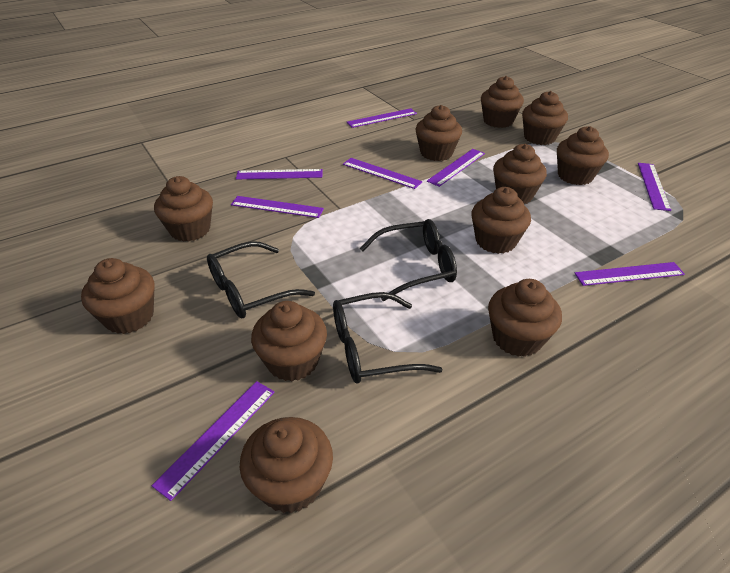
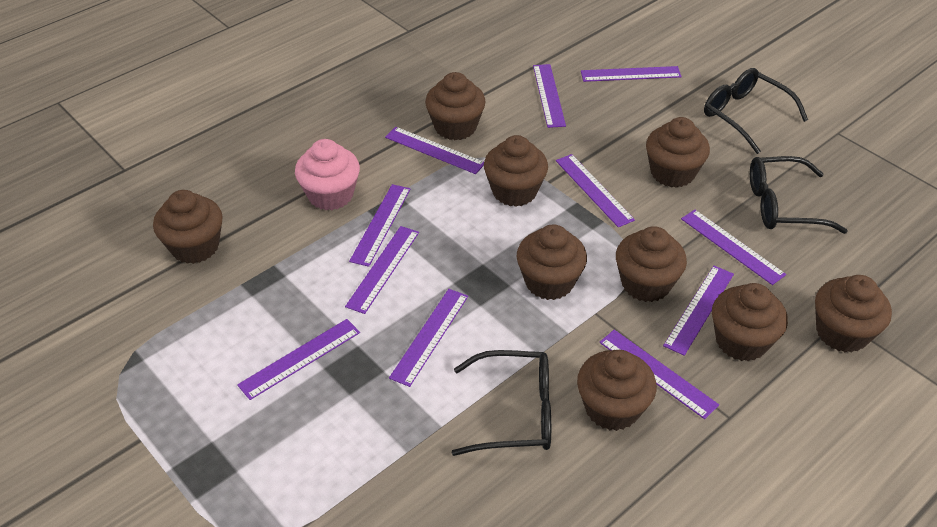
brown cupcake: [81,258,155,334] [154,176,213,242] [240,417,333,513] [251,301,327,381] [415,105,462,161] [471,187,531,254] [481,76,524,128] [488,279,562,357] [493,144,547,204] [522,91,568,145] [557,126,609,185] = 11 -> [153,190,223,264] [425,72,485,140] [484,135,548,207] [517,224,587,300] [577,350,657,431] [616,226,687,302] [646,117,710,188] [712,283,788,361] [815,275,892,353] = 9
pink cupcake: none = 0 -> [295,139,360,210] = 1
purple ruler: [152,381,275,501] [231,196,324,218] [236,169,323,180] [343,158,423,189] [347,108,417,128] [427,149,485,187] [574,262,685,286] [638,163,671,211] = 8 -> [237,319,360,400] [345,226,419,314] [349,184,411,267] [385,127,484,174] [389,289,468,387] [533,64,566,128] [556,154,635,227] [581,66,682,82] [599,330,719,419] [663,266,734,356] [681,210,786,285] = 11

